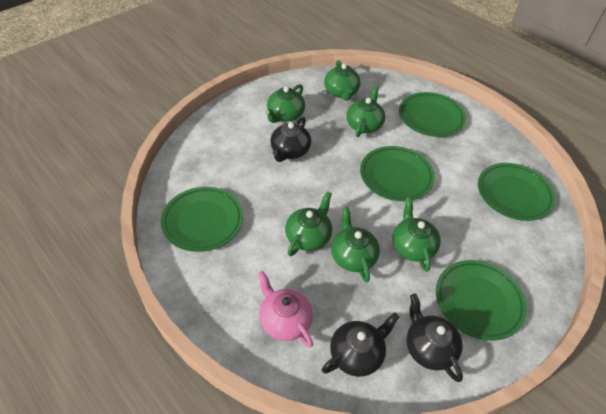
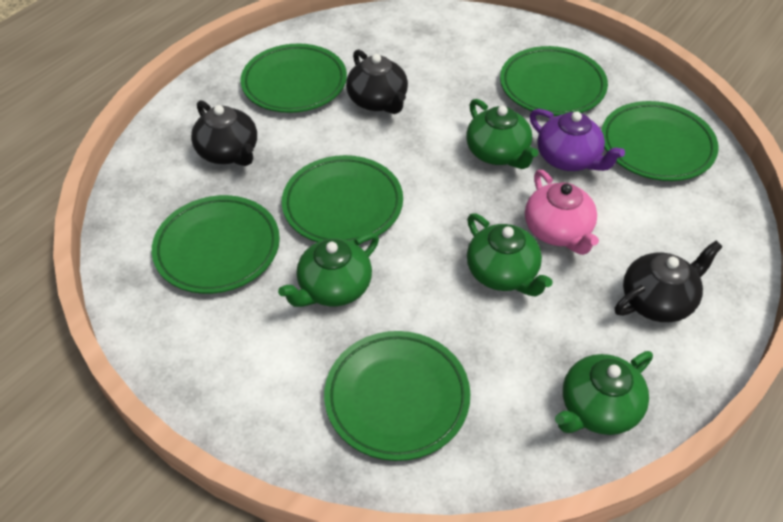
green plate: [161,187,243,252] [360,146,434,201] [399,92,466,137] [436,260,527,341] [478,163,555,221] = 5 -> [152,195,280,294] [241,43,347,113] [282,155,403,243] [324,331,470,461] [500,46,608,116] [601,101,719,181] = 6
green teapot: [265,84,305,123] [285,191,332,256] [324,60,361,101] [331,207,380,282] [347,85,385,137] [392,197,441,272] = 6 -> [278,233,379,307] [466,99,538,169] [467,213,552,297] [555,351,653,435] = 4
purple teapot: none = 0 -> [530,109,625,171] = 1

